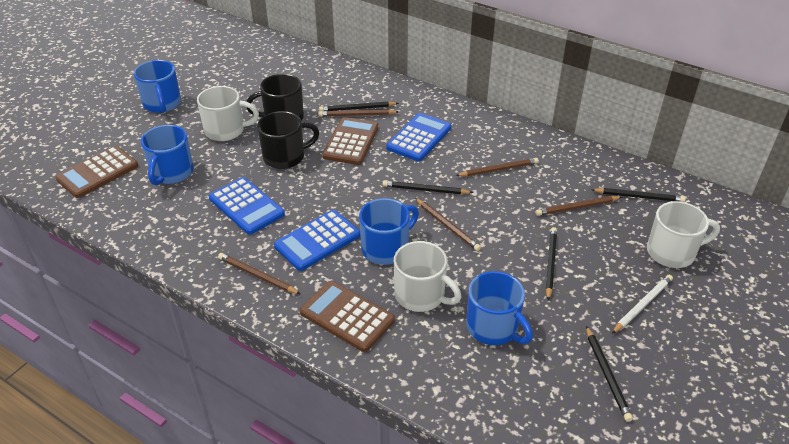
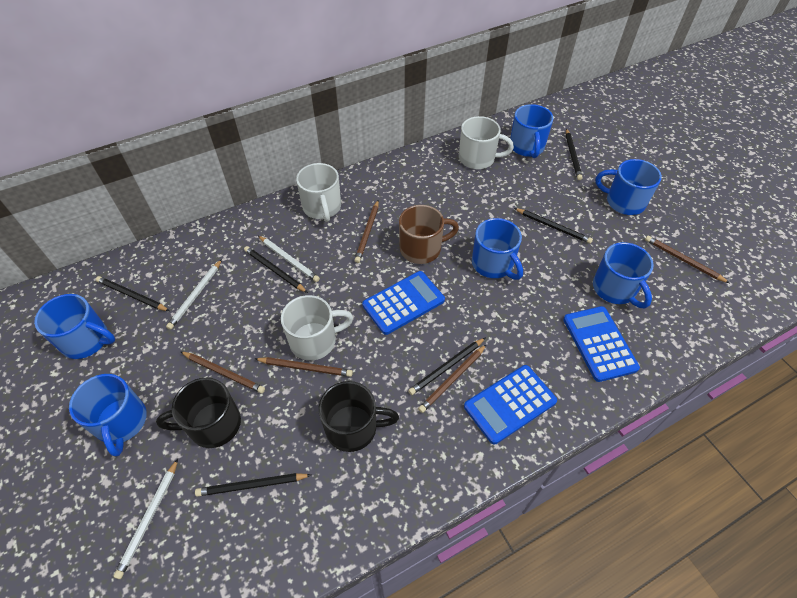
black pencil: [319,101,399,111] [383,181,473,194] [546,227,557,301] [586,326,633,422] [591,188,686,202] = 5 -> [96,276,169,311] [195,473,311,497] [244,246,308,293] [408,337,486,395] [514,208,593,244] [566,128,583,180] = 6
blue mug: [134,60,181,113] [141,125,193,185] [359,198,419,265] [466,271,533,345] = 4 -> [34,294,115,359] [69,374,147,457] [472,218,523,280] [510,104,554,158] [593,242,654,309] [595,159,662,215] = 6
brown calculator: [55,146,138,198] [300,281,395,352] [322,117,379,165] = 3 -> none = 0
brown mug: none = 0 -> [399,205,459,264] = 1
white pencil: [612,275,673,334] = 1 -> [113,459,178,579] [166,259,222,330] [258,236,320,282] = 3

